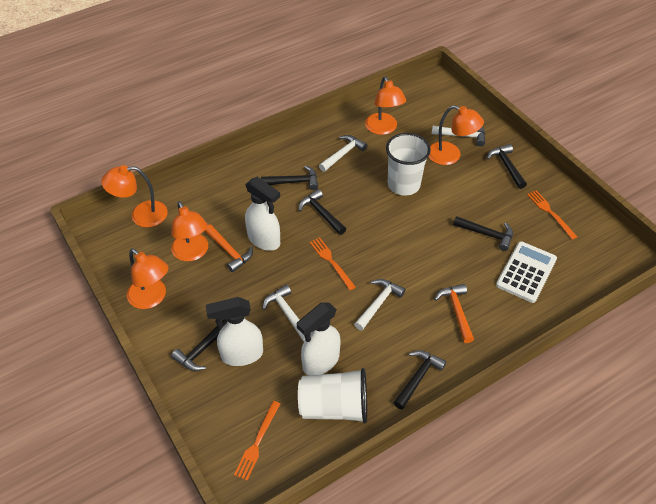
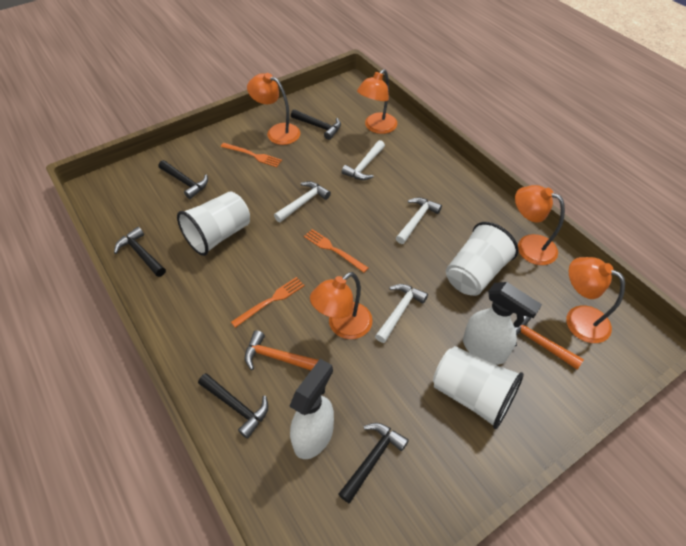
black hammer: [171,320,227,371] [261,165,318,190] [299,189,346,235] [394,350,447,410] [453,216,513,251] [487,144,527,189] = 6 -> [114,227,166,277] [158,160,208,199] [198,373,268,439] [291,109,341,140] [339,423,409,503] = 5
white calculator: [496,241,557,303] = 1 -> none = 0
white cup: [298,368,367,423] [386,133,431,196] = 2 -> [177,191,250,256] [433,346,524,429] [446,222,519,296] = 3
white spray bottle: [206,297,263,366] [245,176,280,251] [297,303,341,375] = 3 -> [289,359,334,459] [463,282,542,365] = 2

